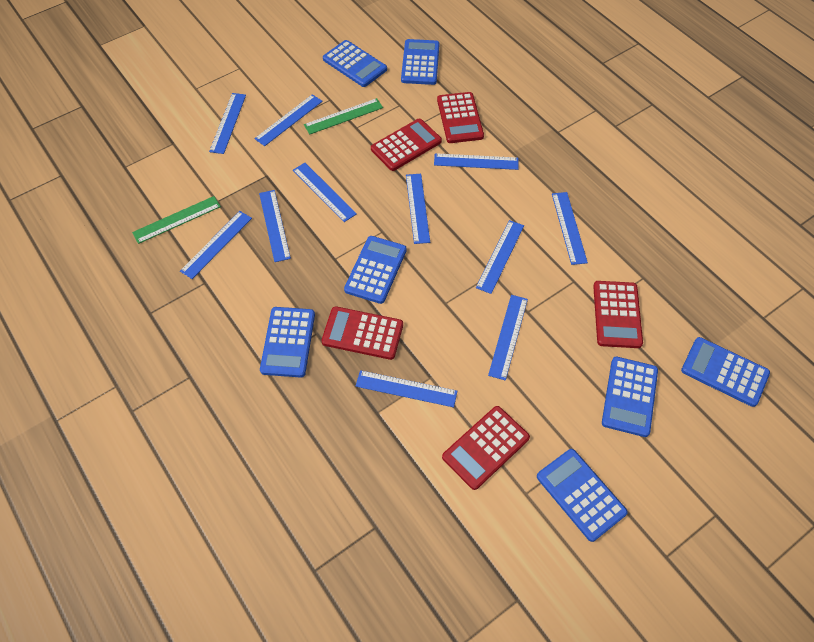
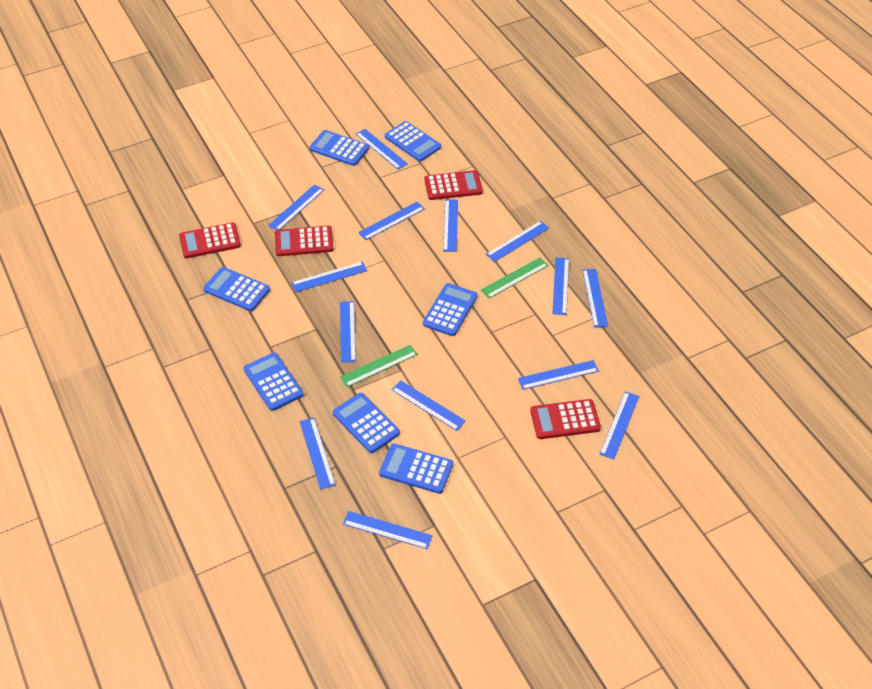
blue ruler: [180,211,252,279] [209,93,246,154] [254,94,323,146] [259,190,291,262] [293,163,357,222] [356,370,457,407] [406,174,430,244] [434,153,518,170] [476,220,524,294] [488,295,528,381] [552,192,588,265] = 11 -> [268,185,324,230] [291,261,367,292] [300,418,336,489] [340,301,356,363] [343,511,433,549] [356,129,408,169] [358,202,425,240] [392,380,466,431] [443,199,458,252] [486,221,549,262] [518,360,599,390] [552,257,569,315] [582,269,608,327] [600,391,639,459] = 14
red calculator: [321,306,403,360] [371,119,442,171] [437,92,484,143] [442,406,530,490] [593,281,643,348] = 5 -> [179,222,241,258] [275,226,334,256] [424,170,483,200] [530,399,601,439] = 4

